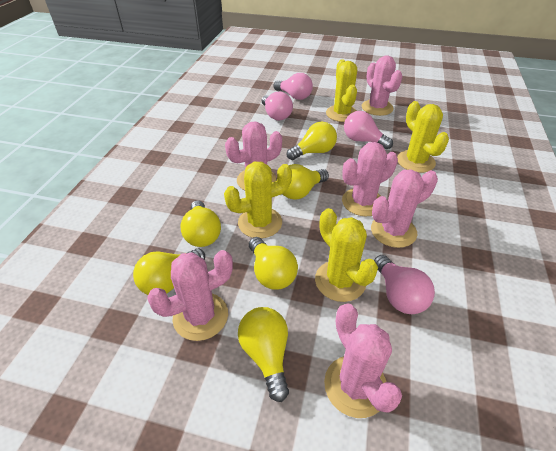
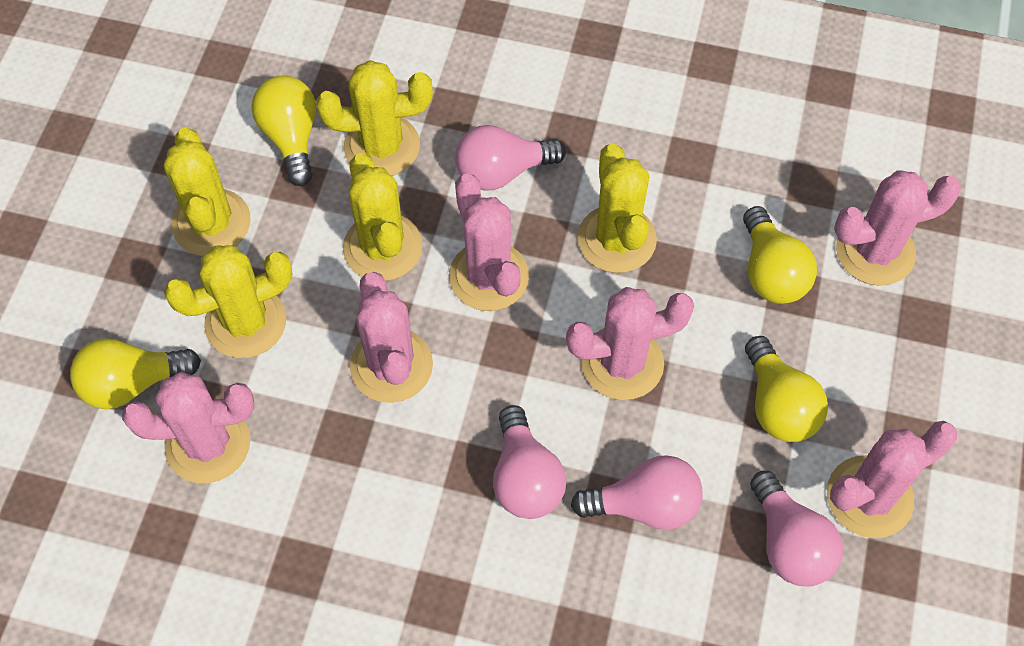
yellow cactus: [224,162,292,239] [315,208,378,302] [326,60,357,122] [397,101,449,173] = 4 -> [164,128,251,256] [164,245,292,358] [316,60,433,176] [343,153,423,281] [578,144,657,273] = 5
yellow light bulb: [133,248,205,295] [180,200,221,247] [238,307,289,402] [249,237,298,290] [283,164,329,200] [287,122,337,160] = 6 -> [70,338,201,409] [252,76,316,186] [743,206,817,304] [745,336,828,442] = 4

